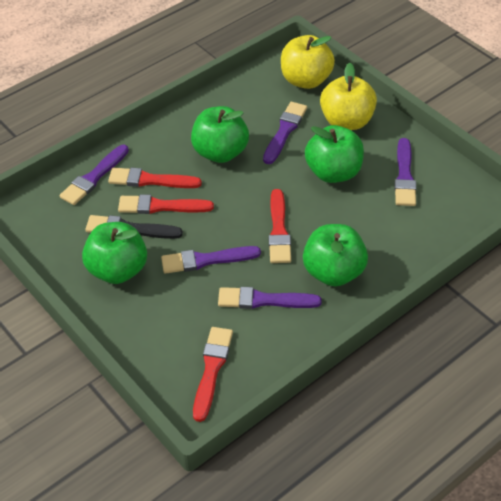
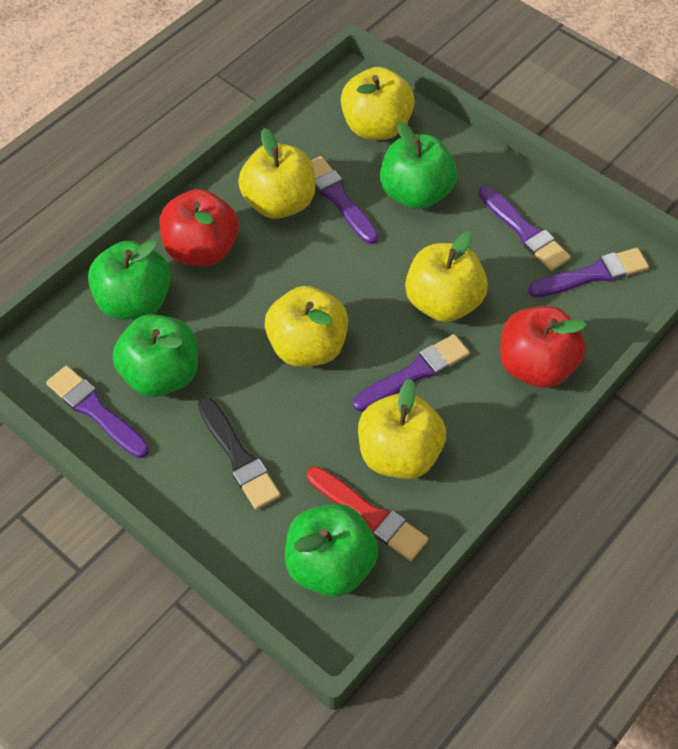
red apple: none = 0 -> [159,189,239,266] [500,306,586,388] = 2
red brush: [108,168,202,188] [118,194,214,214] [193,327,233,422] [269,189,291,263] = 4 -> [307,466,428,561] = 1
yellow apple: [281,35,335,89] [320,63,377,130] = 2 -> [238,128,315,219] [265,286,348,367] [341,67,415,140] [358,379,446,479] [405,231,488,322] = 5

